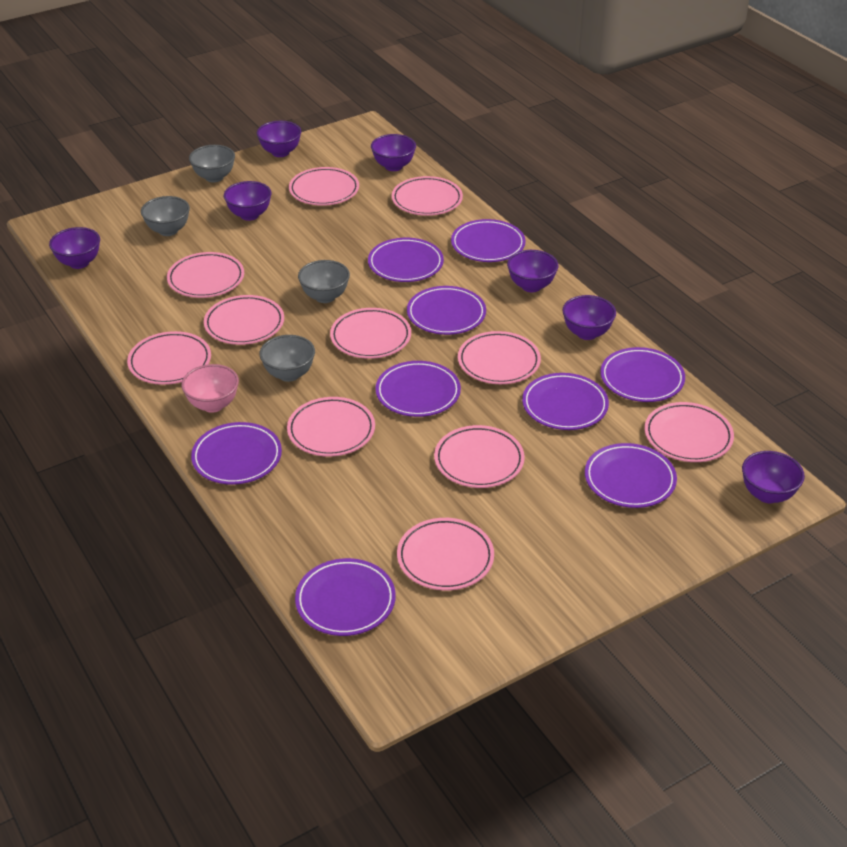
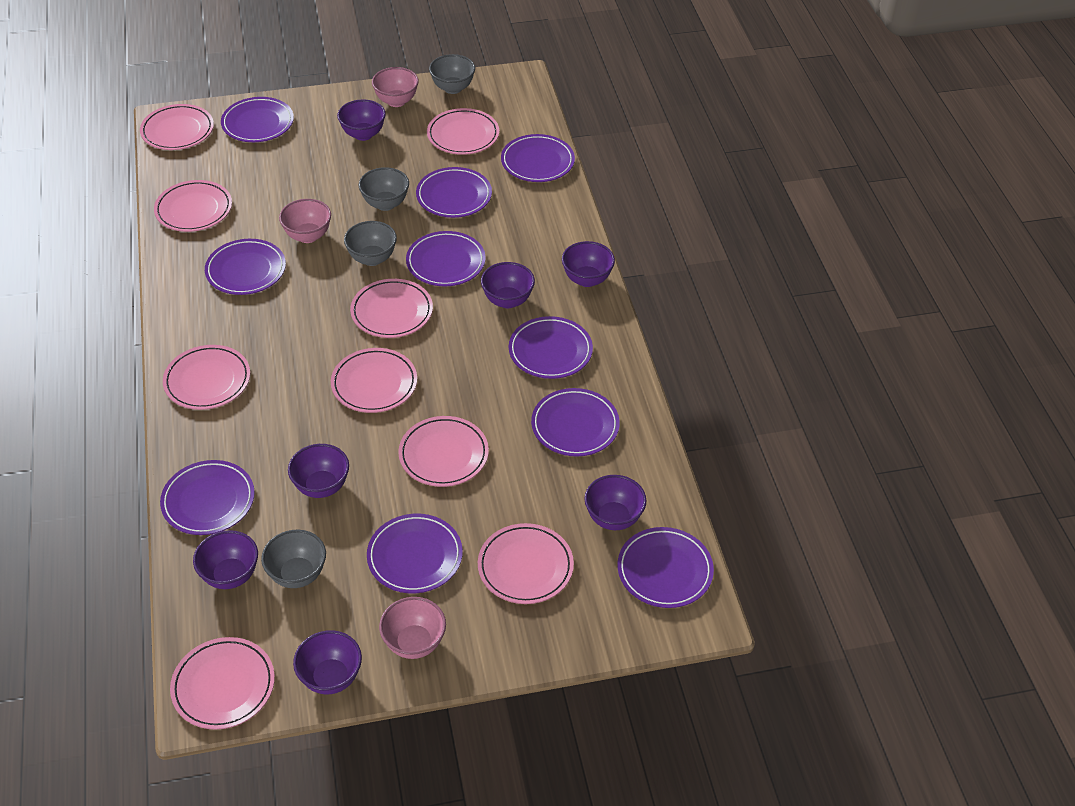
pink bowl: [181,364,239,413] = 1 -> [279,199,331,243] [372,67,419,107] [379,597,446,659] = 3
pink plate: [127,331,211,385] [167,252,244,298] [204,295,284,345] [287,397,375,457] [289,167,359,206] [330,308,411,359] [392,176,463,216] [397,518,494,591] [434,425,525,488] [458,331,541,384] [645,402,734,462] = 11 -> [140,104,214,150] [154,180,232,232] [163,345,250,410] [170,637,275,730] [331,348,417,413] [350,279,433,338] [398,416,489,487] [427,108,499,155] [478,523,574,604] = 9
purple plate: [191,422,282,485] [295,558,396,636] [368,238,444,282] [376,361,461,417] [407,286,486,335] [451,219,526,262] [522,373,609,430] [585,443,677,508] [600,347,685,402] = 9 -> [160,460,255,535] [205,239,286,295] [221,97,294,142] [367,514,463,593] [406,231,486,286] [416,167,492,218] [501,134,575,182] [509,316,593,379] [531,388,620,457] [617,527,714,608] = 10

